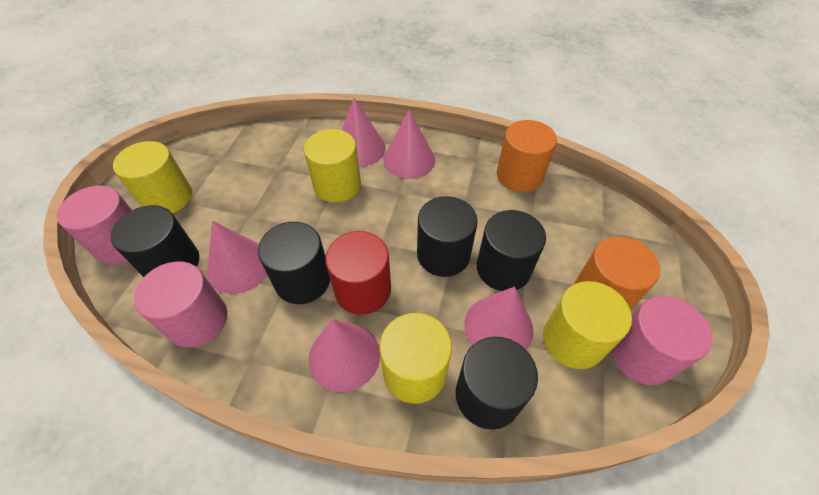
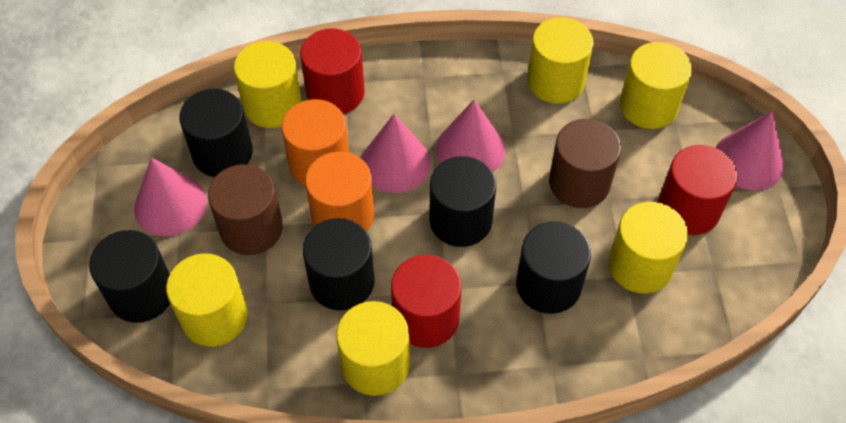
brown cylinder: none = 0 -> [208,164,283,255] [549,119,621,208] = 2
pink cone: [207,221,267,294] [309,319,380,392] [342,98,386,167] [383,109,435,179] [464,286,533,350] = 5 -> [134,157,207,236] [362,114,431,193] [436,100,505,172] [715,111,784,190] = 4
pink cylinder: [57,185,132,265] [134,261,227,348] [611,296,713,385] = 3 -> none = 0
red cylinder: [325,231,391,315] = 1 -> [300,28,365,114] [391,255,461,348] [658,145,738,235] = 3
yellow cylinder: [113,141,192,213] [304,129,361,203] [380,313,452,404] [543,281,632,369] = 4 -> [166,253,248,347] [234,41,302,128] [336,301,410,396] [527,17,594,104] [608,202,688,294] [620,42,692,129] = 6

